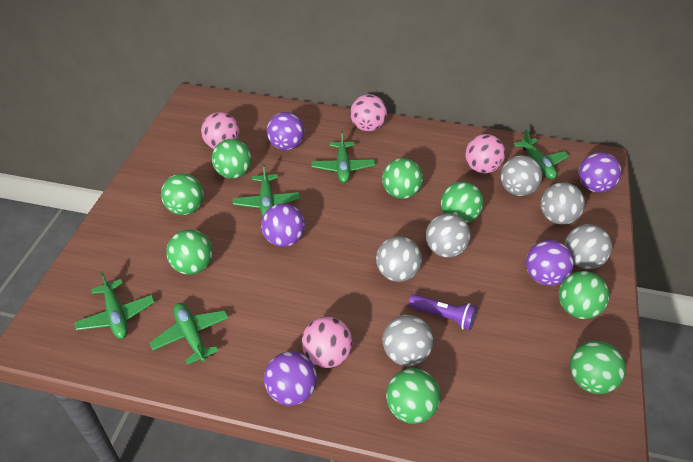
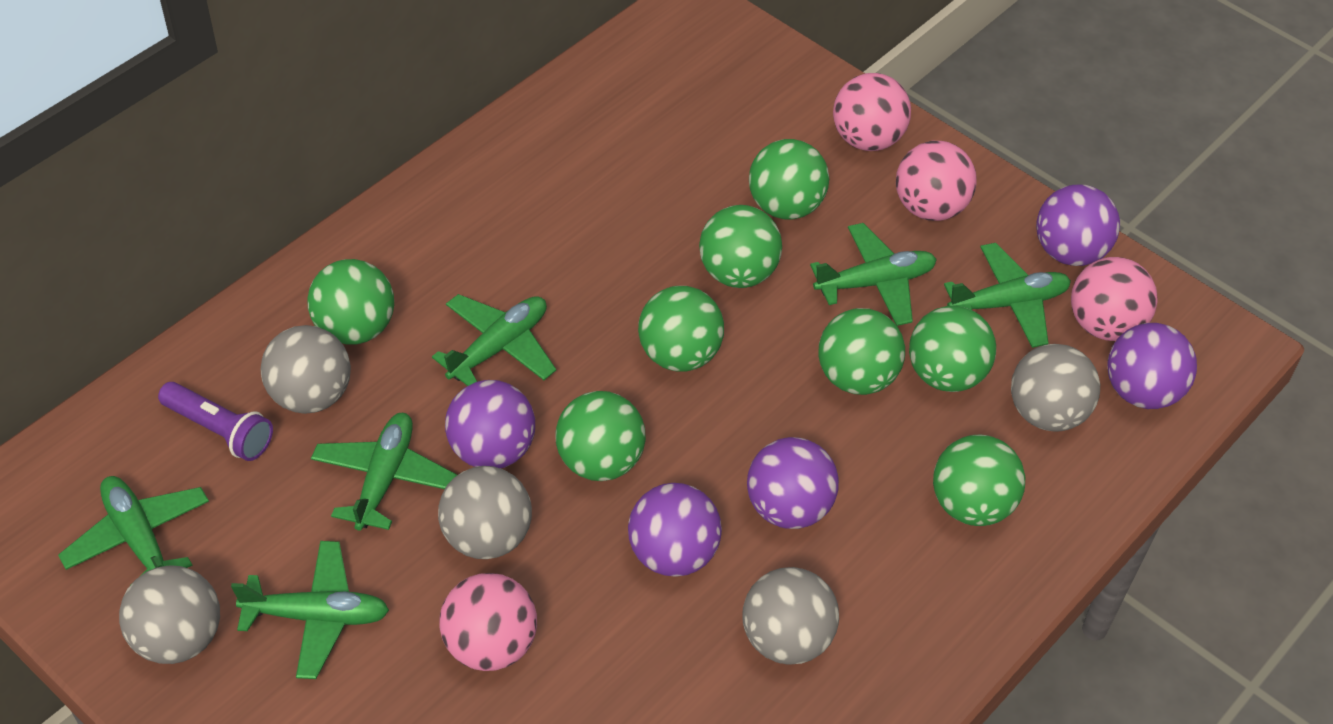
green plane: [74,272,155,339] [149,303,229,365] [233,163,300,217] [311,130,375,183] [514,129,569,179] = 5 -> [58,476,209,577] [231,541,389,679] [311,413,457,531] [432,294,556,386] [810,223,937,326] [944,243,1071,348] = 6
grey ball: [376,236,422,282] [382,315,433,366] [426,213,471,258] [500,155,542,196] [540,182,585,225] [565,224,612,269] = 6 -> [119,565,220,664] [261,325,351,414] [438,466,532,559] [743,567,839,665] [1011,344,1100,432] = 5

